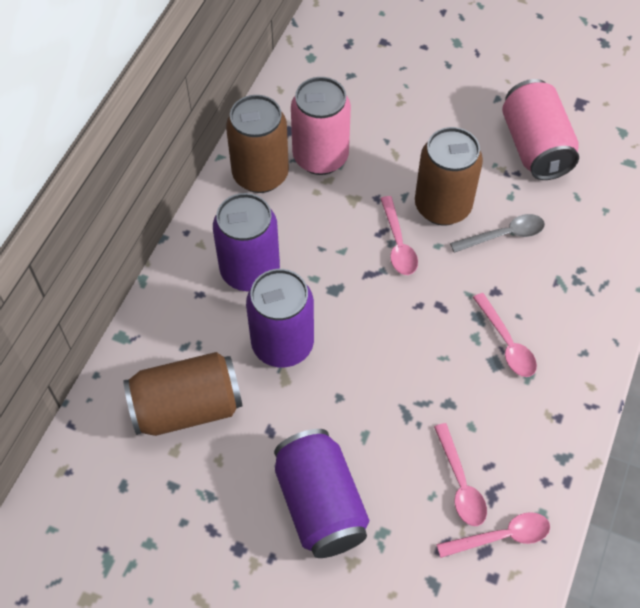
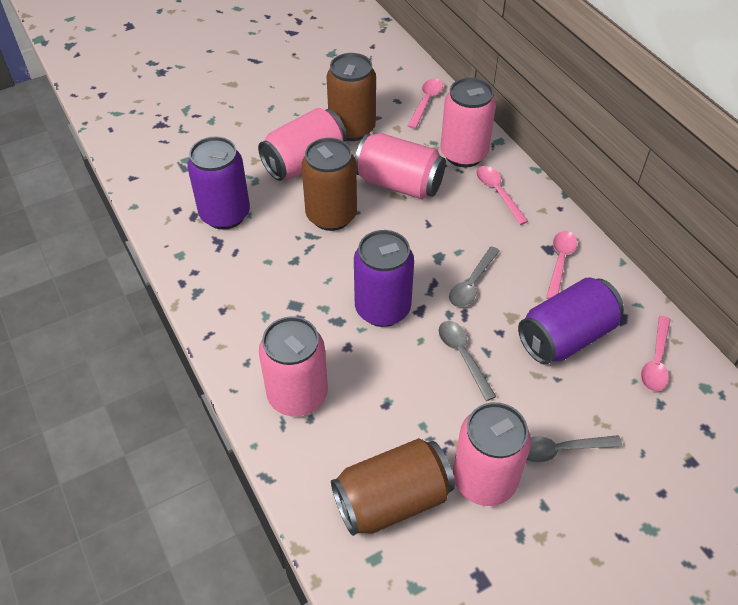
grey spoon: [450,214,545,253] = 1 -> [439,321,496,401] [449,246,500,307] [527,435,622,463] = 3
pink can: [291,77,351,175] [502,79,579,180] = 2 -> [258,108,347,181] [259,316,328,417] [355,133,446,199] [441,78,496,167] [453,402,531,506] = 5

